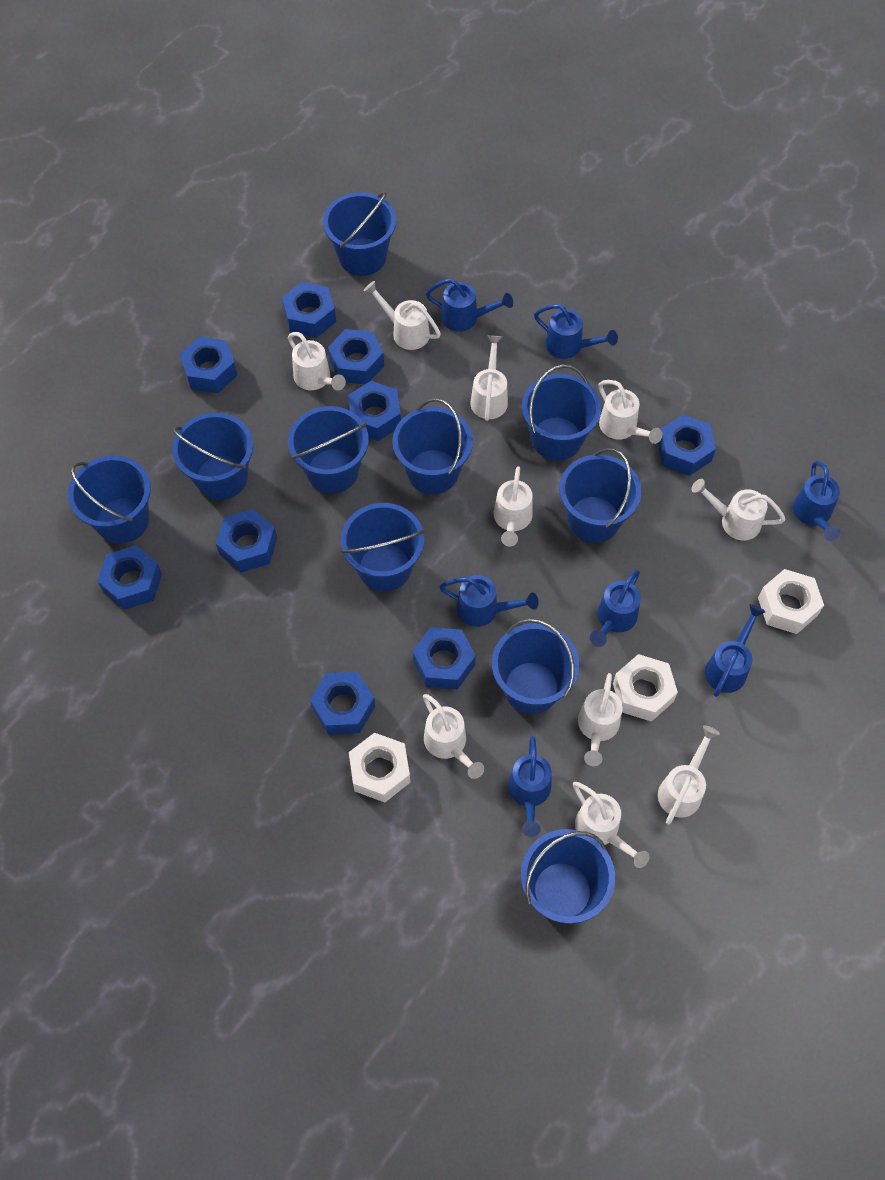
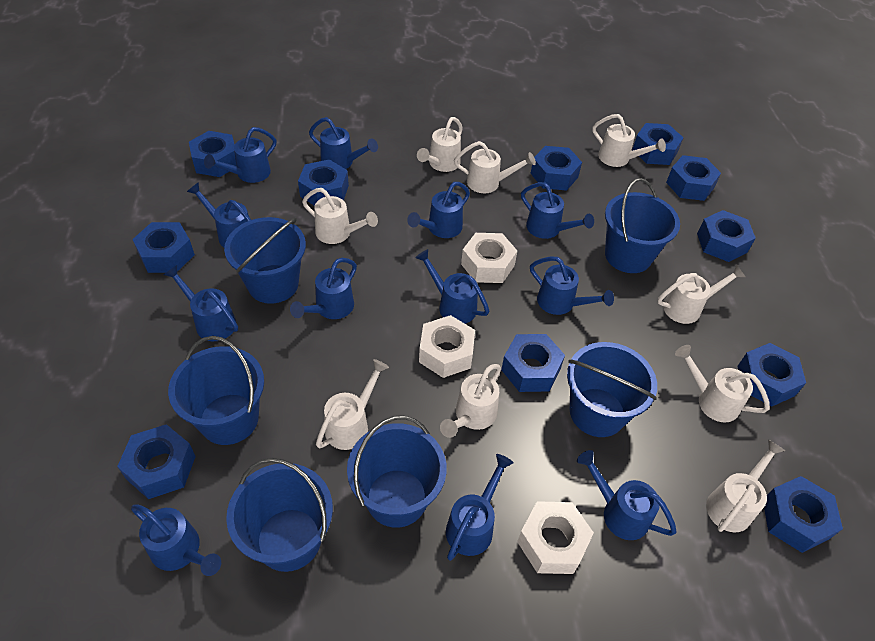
blue bucket: [68,456,151,544] [172,413,253,500] [288,406,369,493] [323,191,396,276] [341,503,425,591] [392,398,473,494] [492,619,580,714] [521,829,615,924] [522,365,601,461] [559,448,642,542] = 10 -> [168,336,264,445] [224,217,306,304] [226,458,333,572] [347,415,447,528] [567,342,657,437] [605,178,680,273] = 6
blue nut: [97,545,162,610] [179,337,237,393] [216,509,277,572] [282,282,336,338] [310,672,375,734] [328,329,384,384] [348,381,401,441] [413,627,476,689] [658,415,716,476] = 9 -> [117,424,196,499] [132,222,195,273] [189,131,236,177] [298,160,349,206] [501,334,565,392] [531,146,582,191] [632,123,684,165] [666,155,721,201] [697,210,756,262] [737,343,806,406] [764,476,843,553] = 11
blue watering can: [425,278,513,332] [439,575,539,627] [508,736,552,837] [534,304,618,359] [590,570,641,647] [705,604,765,697] [793,461,840,541] = 7 -> [131,504,221,576] [164,265,238,341] [187,182,251,248] [204,127,276,183] [290,258,357,319] [309,117,378,169] [407,182,470,238] [415,249,489,324] [446,454,513,561] [521,182,594,239] [530,256,614,315] [577,450,677,540] = 12
white watering can: [288,332,346,390] [364,281,441,350] [423,694,484,779] [470,335,508,421] [494,466,533,546] [573,782,649,868] [578,673,623,766] [599,380,662,444] [658,725,720,825] [691,479,785,541] = 10 -> [302,188,378,244] [316,359,389,450] [417,117,463,172] [440,364,501,438] [454,141,536,193] [592,114,666,167] [657,264,745,324] [675,345,770,422] [706,440,785,532] = 9

